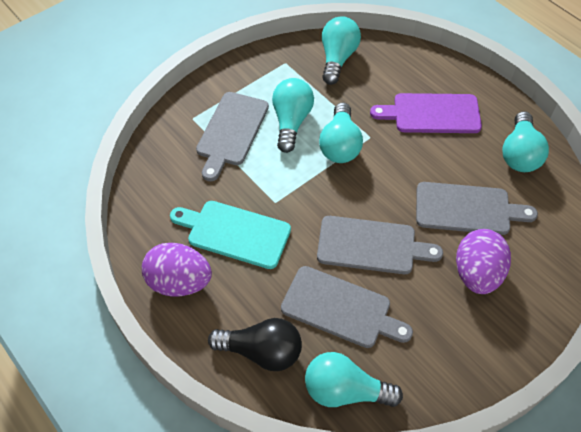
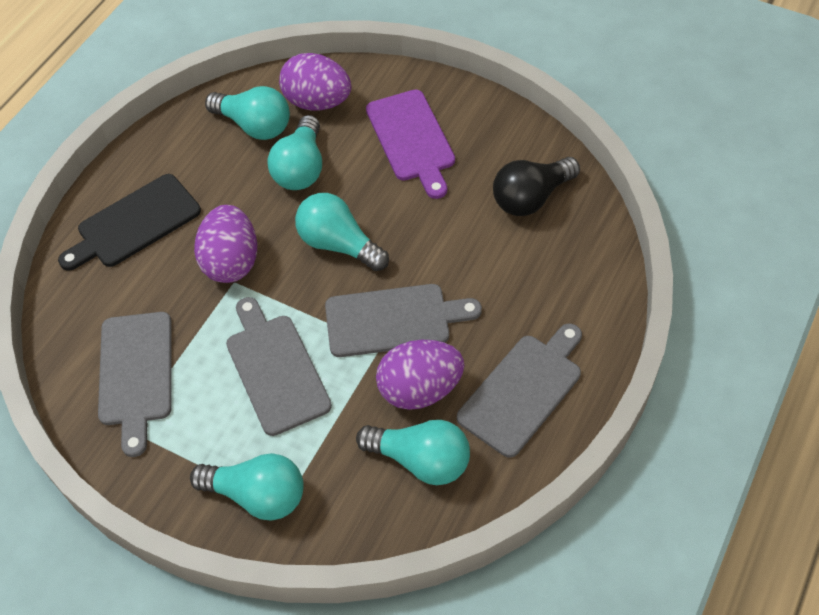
black cutting board: none = 0 -> [58,174,201,271] = 1
purple egg: [142,243,212,297] [456,229,511,294] = 2 -> [194,205,257,283] [279,53,351,111] [376,340,464,410] = 3
turquoise cutting board: [170,201,291,269] = 1 -> none = 0

